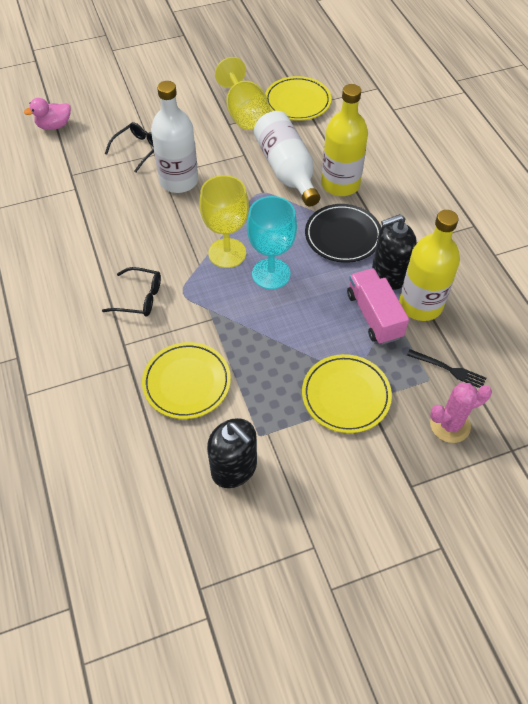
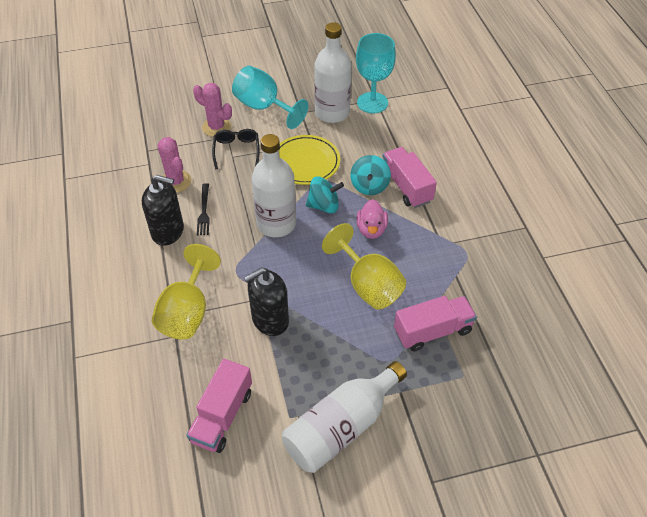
black glasses: [102,267,161,317] [105,122,154,173] = 2 -> [212,129,260,169] = 1
black plate: [305,204,381,263] = 1 -> none = 0
pink cactus: [430,383,492,443] = 1 -> [157,137,192,193] [193,83,232,137] = 2
pink truck: [347,268,409,345] = 1 -> [186,359,252,453] [383,147,437,208] [394,296,477,351] = 3
turquoise goblet: [247,196,297,289] = 1 -> [232,66,308,129] [356,33,396,113] = 2
turquoise spinning top: none = 0 -> [306,176,344,213] [350,155,391,195] = 2
white bottle: [151,81,198,193] [254,111,320,207] = 2 -> [251,134,296,237] [282,361,407,473] [314,22,352,123] = 3
yellow bottle: [321,84,368,196] [399,210,460,321] = 2 -> none = 0
yellow plate: [142,342,231,419] [265,76,331,121] [302,354,392,433] = 3 -> [279,135,340,185] = 1

